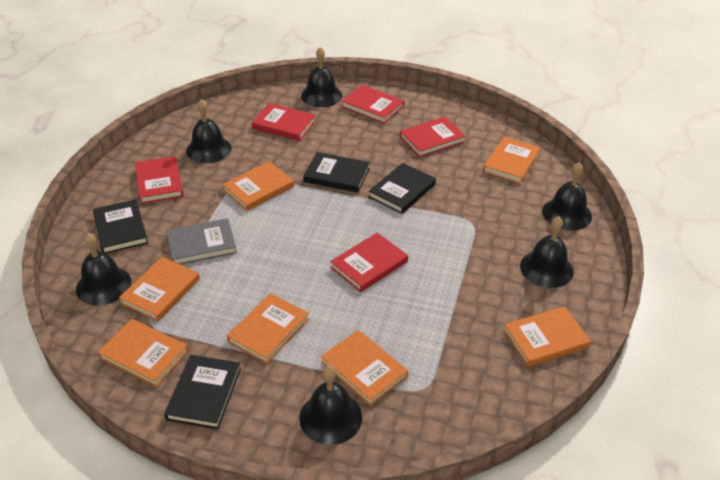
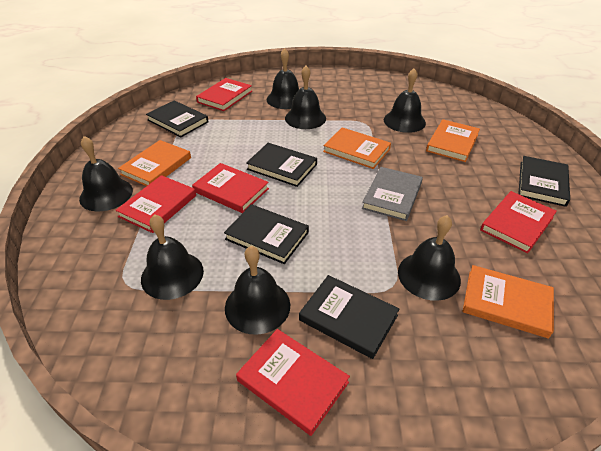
black bell: [76,233,131,305] [186,99,232,163] [299,365,362,445] [301,47,342,107] [520,216,574,288] [542,162,592,231] = 6 -> [79,136,133,211] [141,214,204,300] [225,246,290,335] [266,48,299,109] [285,66,326,129] [384,68,426,133] [398,215,461,301] = 7
black book: [93,199,148,254] [164,355,241,429] [304,152,370,193] [369,163,436,214] = 4 -> [146,100,209,137] [224,204,309,264] [246,143,317,187] [299,275,399,359] [518,156,570,207] = 5
orange book: [98,319,188,387] [119,257,200,322] [222,161,294,211] [227,293,309,364] [321,330,408,406] [483,137,541,184] [503,306,591,367] = 7 -> [118,140,191,186] [323,127,391,169] [426,119,480,162] [463,265,554,339] = 4

